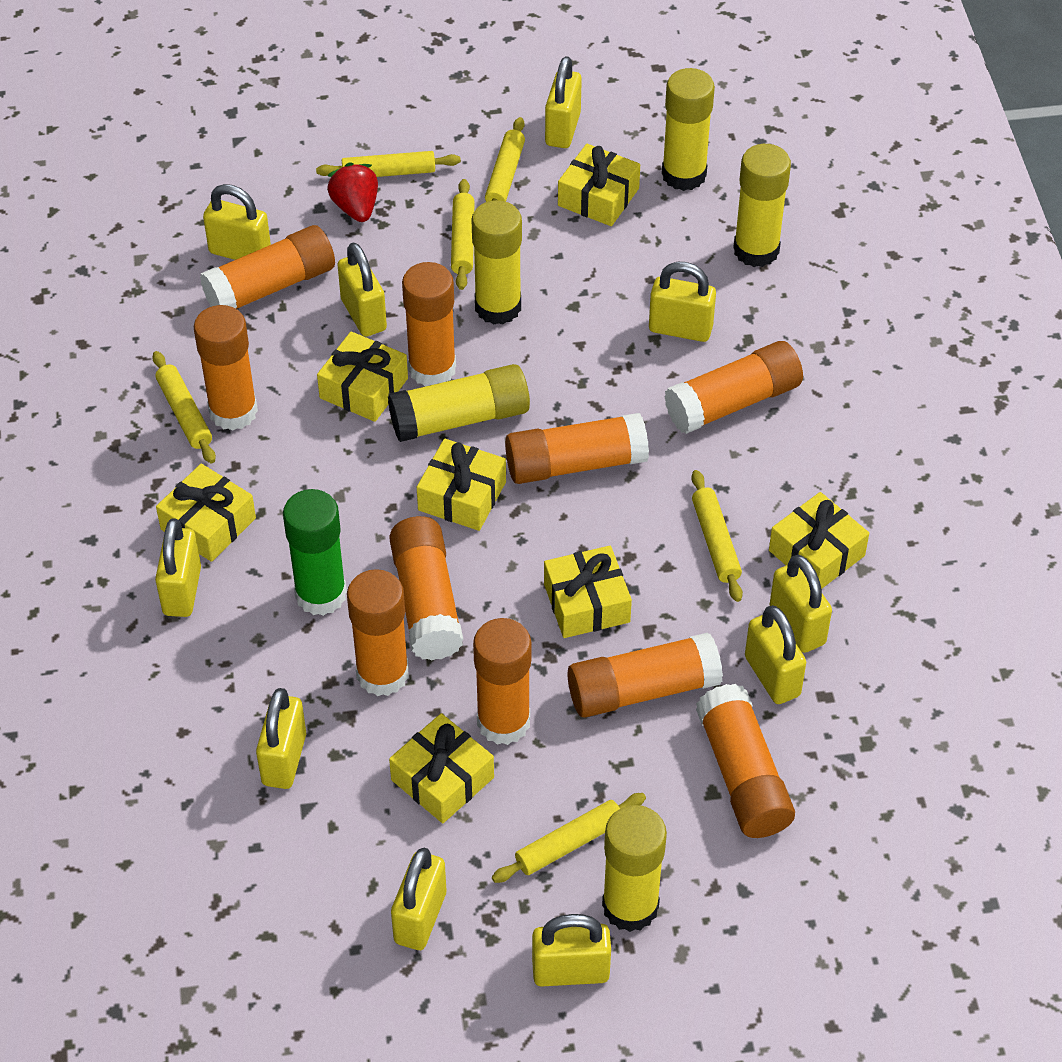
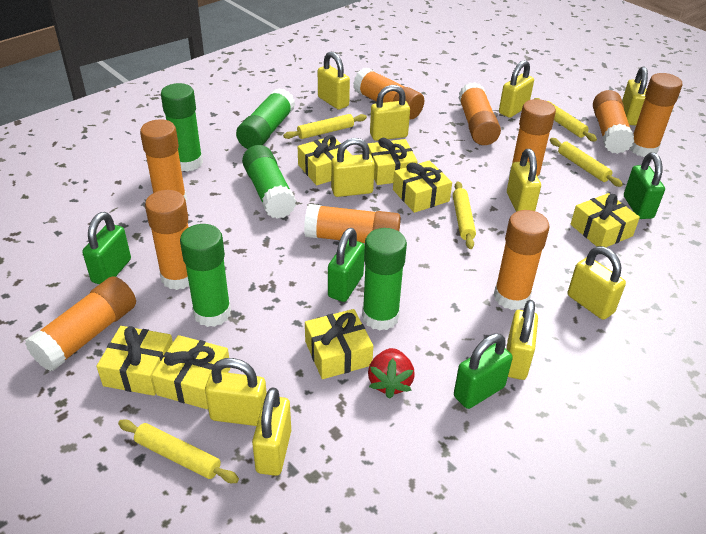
green glue stick: [283,489,347,616] = 1 -> [161,83,203,172] [180,224,231,327] [236,88,295,149] [242,145,296,219] [362,228,407,331] = 5
green padlock: none = 0 -> [82,212,131,284] [328,228,365,302] [454,333,513,409] [624,153,665,219] = 4
yellow glue stick: [388,364,530,442] [471,200,522,325] [602,805,667,932] [662,68,715,191] [733,144,791,267] = 5 -> none = 0
yellow rolling pin: [152,351,216,463] [316,151,461,177] [451,179,475,290] [485,117,525,202] [492,793,646,883] [691,470,743,602] = 6 -> [118,419,239,483] [283,114,367,139] [453,181,476,249] [534,98,597,141] [550,138,623,187] = 5

